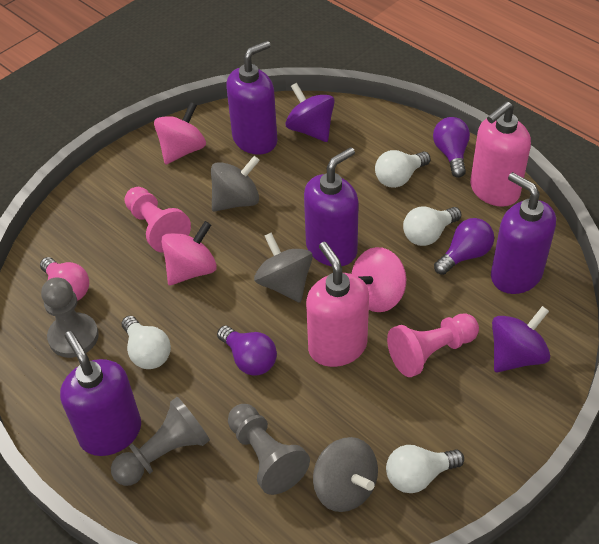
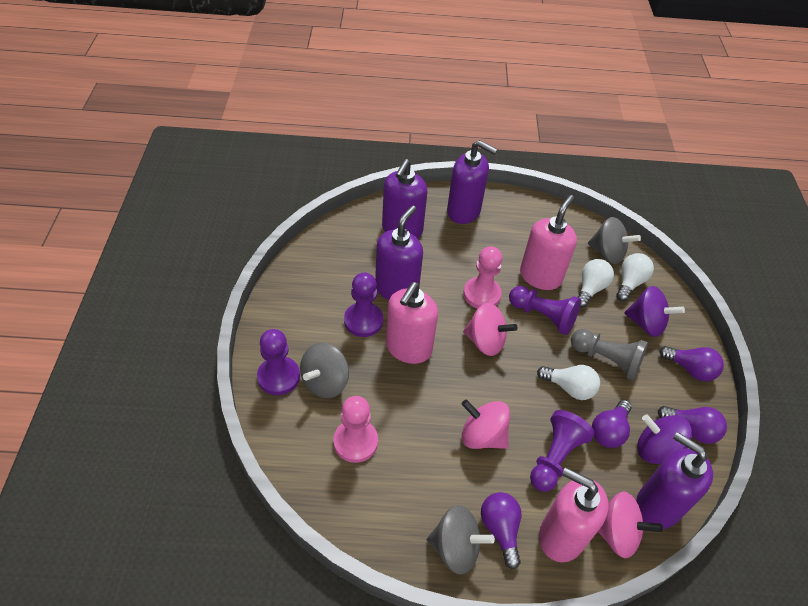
grey pawn: [41,278,99,358] [111,397,210,486] [228,404,310,495] = 3 -> [571,329,648,381] = 1
pink light bulb: [40,257,89,301] = 1 -> none = 0
pink soap dispenser: [306,242,369,367] [470,101,531,207] = 2 -> [386,282,438,364] [520,195,577,290] [539,467,609,562] = 3
purple light bulb: [217,326,277,376] [433,117,470,178] [434,218,494,275] = 3 -> [481,492,521,569] [592,400,632,448] [658,406,727,444] [659,346,724,381] = 4
purple pawn: none = 0 -> [257,329,300,395] [344,272,383,337] [509,286,581,335] [530,410,595,492] = 4
white light bulb: [122,316,171,369] [375,150,431,188] [386,445,464,493] [403,206,461,246] = 4 -> [537,365,600,400] [578,259,614,308] [616,253,654,301] = 3

